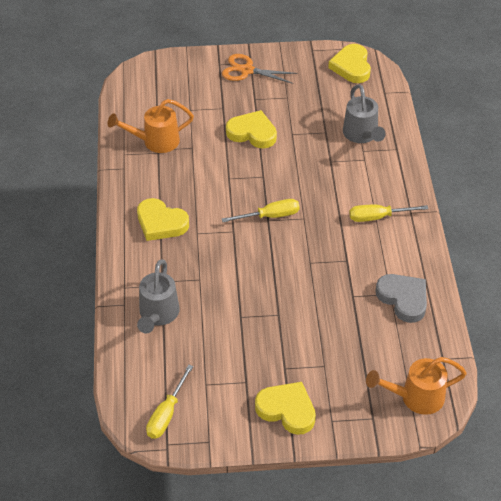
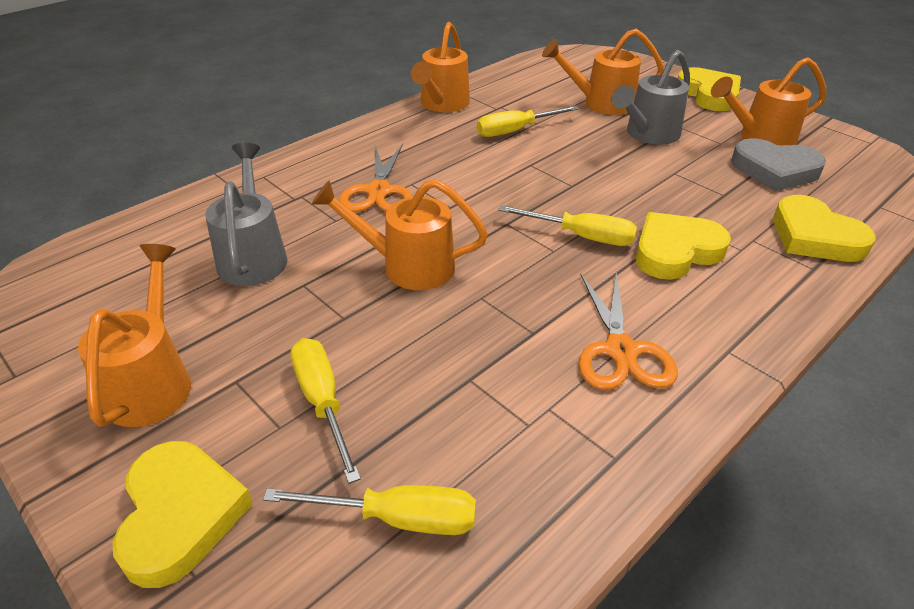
orange scissors: [222,54,298,84] = 1 -> [339,144,412,212] [579,272,678,390] = 2
orange watering can: [108,99,194,153] [366,357,467,415] = 2 -> [78,244,191,427] [312,179,488,290] [411,22,470,112] [542,29,664,115] [711,57,827,145] = 5
yellow screwdriver: [146,364,193,439] [222,199,300,222] [349,205,428,222] = 3 -> [263,485,476,535] [291,338,361,484] [477,106,579,137] [498,205,637,246] = 4

